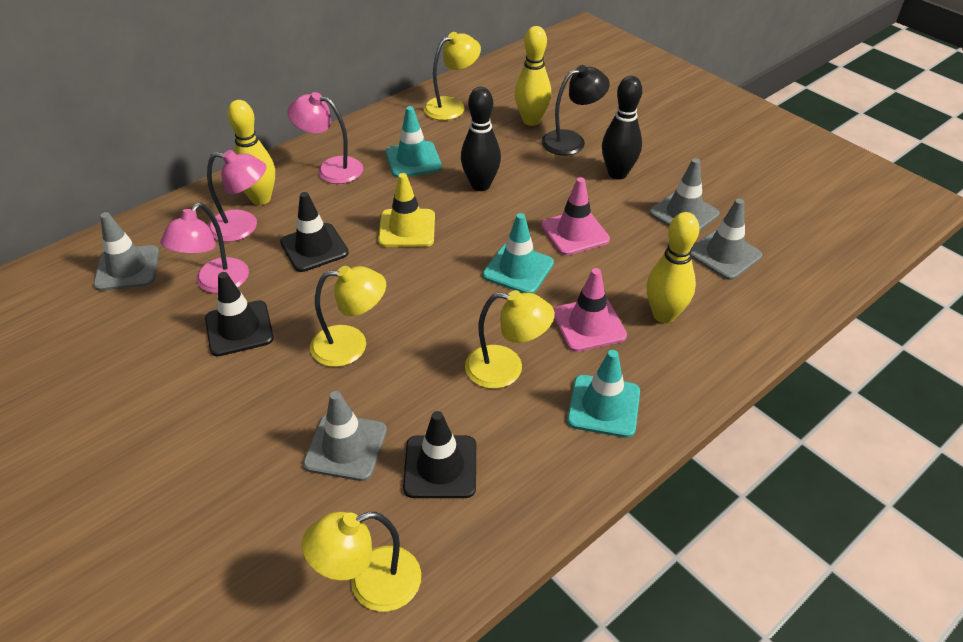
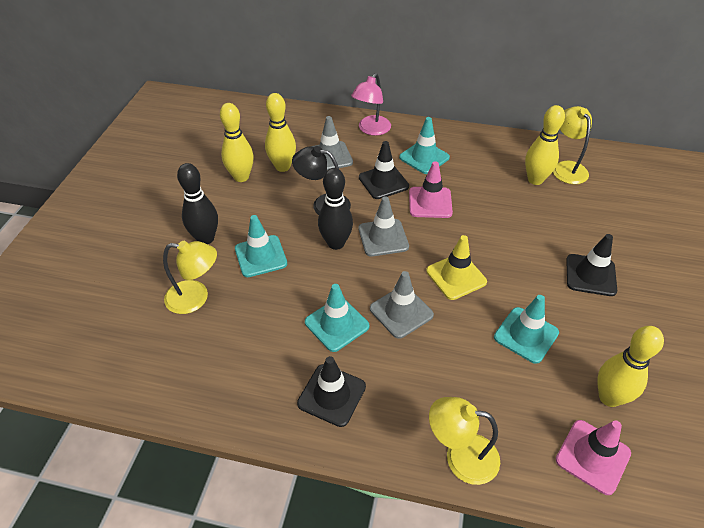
grey traffic cone: [94,212,159,291] [303,391,387,481] [649,158,719,231] [691,199,762,280] = 4 -> [311,116,353,170] [359,196,409,256] [370,271,434,339] = 3
pink lamp: [160,203,249,293] [207,150,267,242] [287,92,363,184] = 3 -> [351,73,391,136] = 1
turquoise traffic cone: [386,106,442,178] [483,213,554,294] [567,350,640,438] = 3 -> [235,215,287,277] [305,284,369,352] [399,117,450,174] [494,295,559,364] = 4
yellow bowling pin: [227,100,275,205] [515,26,551,126] [647,212,699,323] = 3 -> [220,103,254,182] [265,93,296,172] [525,105,565,185] [597,326,664,407] = 4
yellow lamp: [302,512,421,612] [310,266,386,367] [424,32,481,120] [465,290,555,389] = 4 -> [163,241,217,314] [429,397,500,485] [553,106,592,184] = 3

